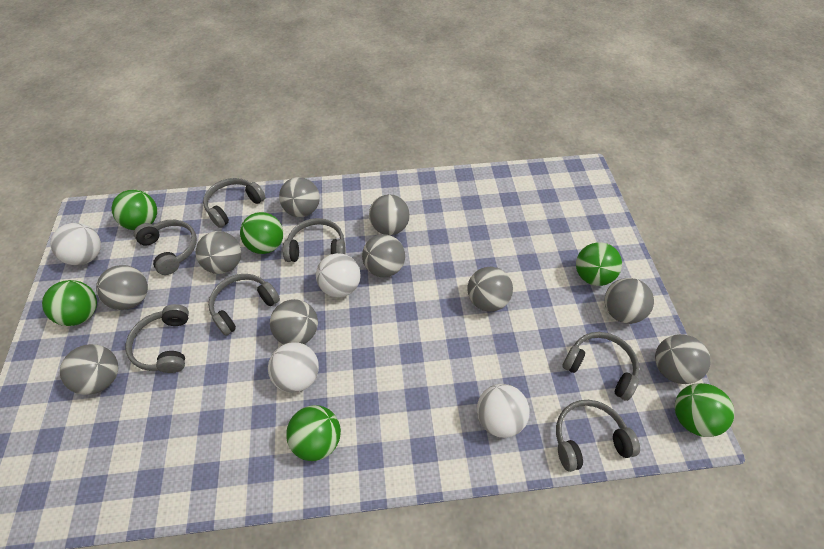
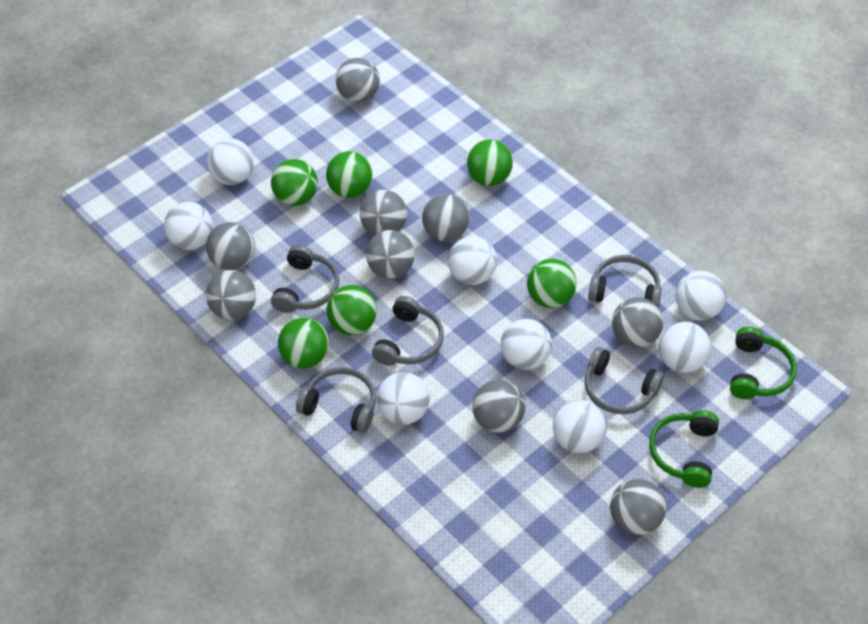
green headphones: none = 0 -> [649,410,719,488] [730,327,797,399] = 2
grey ball: [60,344,118,395] [96,265,148,310] [196,231,241,274] [270,299,318,344] [279,177,320,217] [362,234,405,277] [369,194,410,235] [467,267,513,312] [605,278,654,324] [655,334,711,384] = 10 -> [206,222,255,270] [206,270,256,320] [336,58,380,102] [360,190,407,236] [366,230,414,279] [422,194,470,242] [472,380,525,433] [610,479,666,535] [612,297,663,348] = 9
grey headphones: [126,304,189,373] [134,220,197,275] [203,178,266,228] [208,274,280,336] [283,218,346,262] [556,400,640,472] [563,332,639,401] = 7 -> [271,245,339,313] [296,367,376,433] [372,296,444,366] [585,347,664,414] [588,255,662,308] = 5
white ball: [50,223,101,265] [268,342,319,393] [316,253,360,297] [477,384,530,438] = 4 -> [164,202,213,250] [207,139,254,185] [377,372,430,425] [448,236,497,285] [501,319,552,370] [553,400,607,453] [659,322,711,373] [675,271,726,321] = 8

